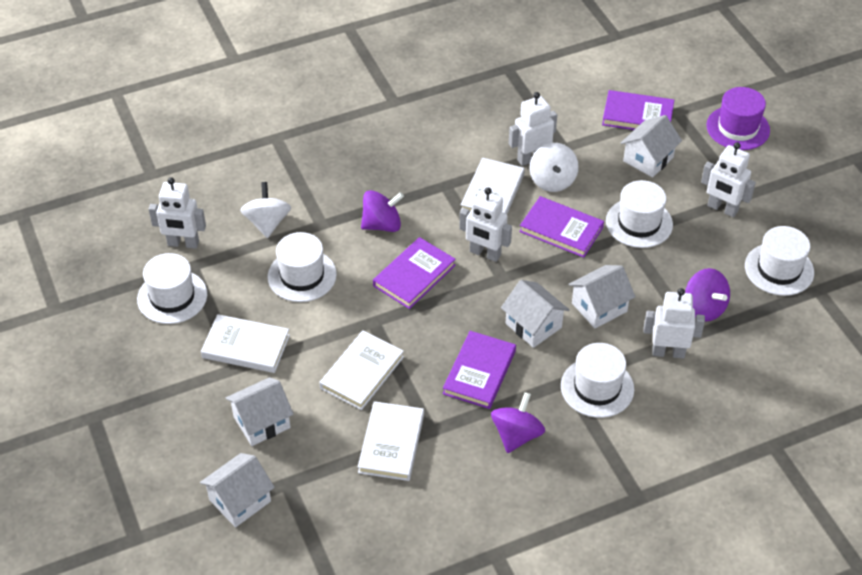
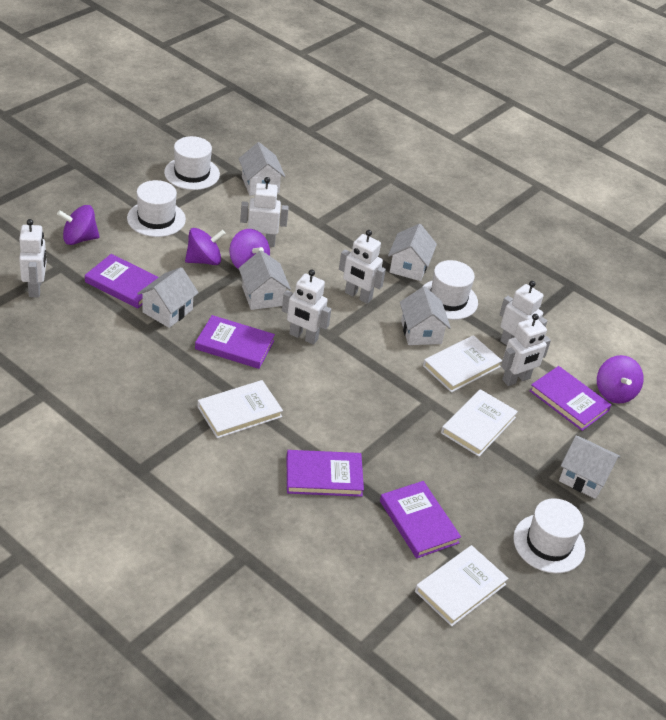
purple book: [373,237,456,309] [443,331,516,409] [519,196,604,258] [602,90,674,130] = 4 -> [85,254,159,308] [195,315,275,369] [287,450,364,497] [380,481,461,558] [529,366,611,431] = 5
purple hat: [706,87,770,150] = 1 -> none = 0
purple spinning top: [361,190,404,232] [491,392,545,453] [685,268,730,322] = 3 -> [57,205,100,245] [185,228,226,265] [230,229,270,270] [597,355,644,404] = 4
white hat: [137,253,207,324] [268,232,337,302] [561,343,634,418] [606,180,673,248] [745,226,814,296] = 5 -> [127,180,186,237] [164,136,220,190] [422,260,478,320] [513,498,585,574] = 4
white house: [200,453,275,527] [226,377,294,446] [501,280,569,348] [568,265,635,328] [620,115,682,178] = 5 -> [137,267,199,328] [239,142,285,196] [239,250,291,310] [388,224,437,281] [400,286,451,345] [559,436,620,499] = 6
white robot: [149,177,206,249] [459,188,512,262] [509,92,557,166] [644,288,705,359] [701,142,756,217] = 5 -> [19,219,47,297] [240,177,289,247] [282,270,331,345] [339,230,386,304] [499,281,547,345] [501,314,551,386] = 6
white spinning top: [240,182,291,238] [529,143,579,192] = 2 -> none = 0

